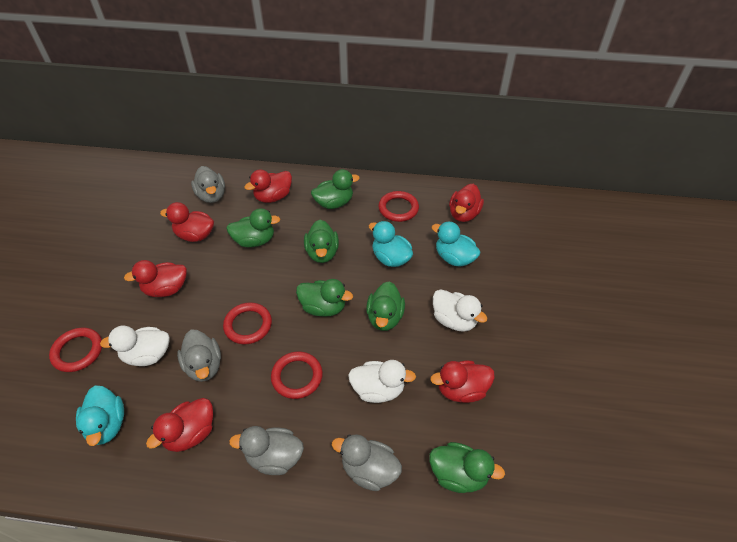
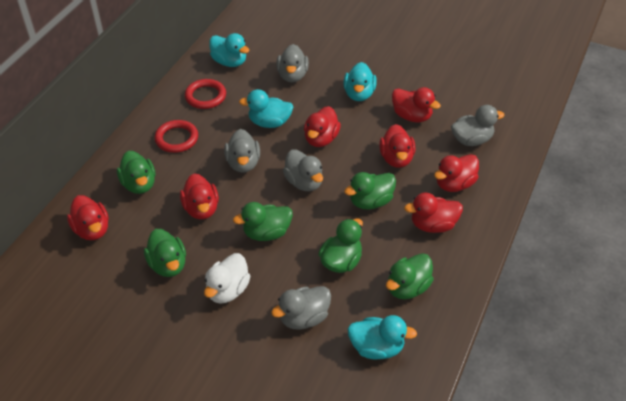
grey duck: [177,330,221,382] [191,166,225,203] [229,426,304,475] [332,434,402,491] = 4 -> [224,129,260,173] [271,286,331,330] [276,44,309,82] [283,150,323,191] [451,105,505,146] = 5
red duck: [124,260,187,297] [146,398,213,452] [160,202,214,242] [244,170,292,203] [430,361,495,403] [449,184,484,222] = 6 -> [67,195,109,240] [180,174,219,219] [304,106,341,147] [379,124,416,168] [392,87,441,122] [404,193,463,233] [434,154,479,192] = 7
red ring: [49,328,102,372] [223,302,272,344] [271,351,323,399] [378,191,419,222] = 4 -> [154,120,198,153] [185,79,226,109] = 2
turquoise duck: [76,386,124,446] [369,221,413,267] [431,222,481,267] = 3 -> [209,33,249,67] [239,89,294,128] [343,62,377,101] [348,315,417,360] = 4
white duck: [100,326,170,366] [348,360,416,403] [433,289,488,332] = 3 -> [204,253,250,304] = 1

